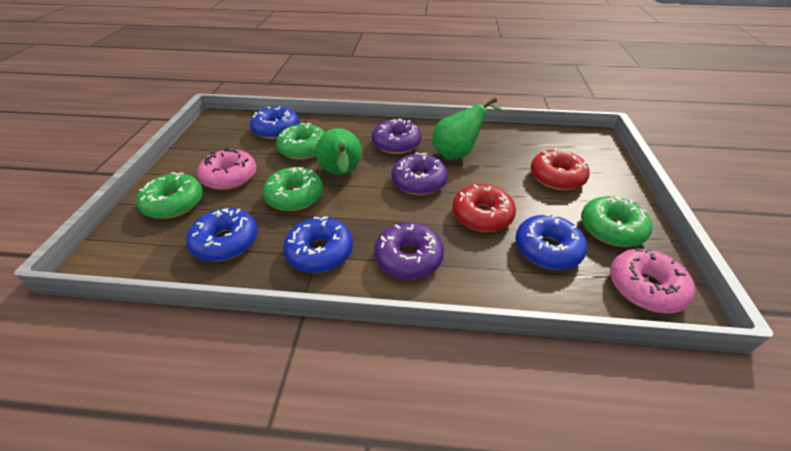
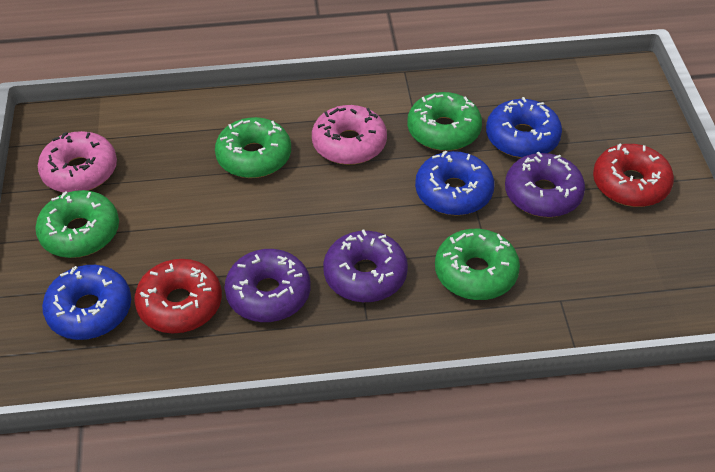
blue donut: [186,208,258,262] [250,106,299,139] [283,216,353,273] [515,213,587,270] = 4 -> [42,265,131,340] [415,151,495,216] [486,97,562,158] = 3
green pear: [316,128,362,175] [432,98,505,160] = 2 -> none = 0

